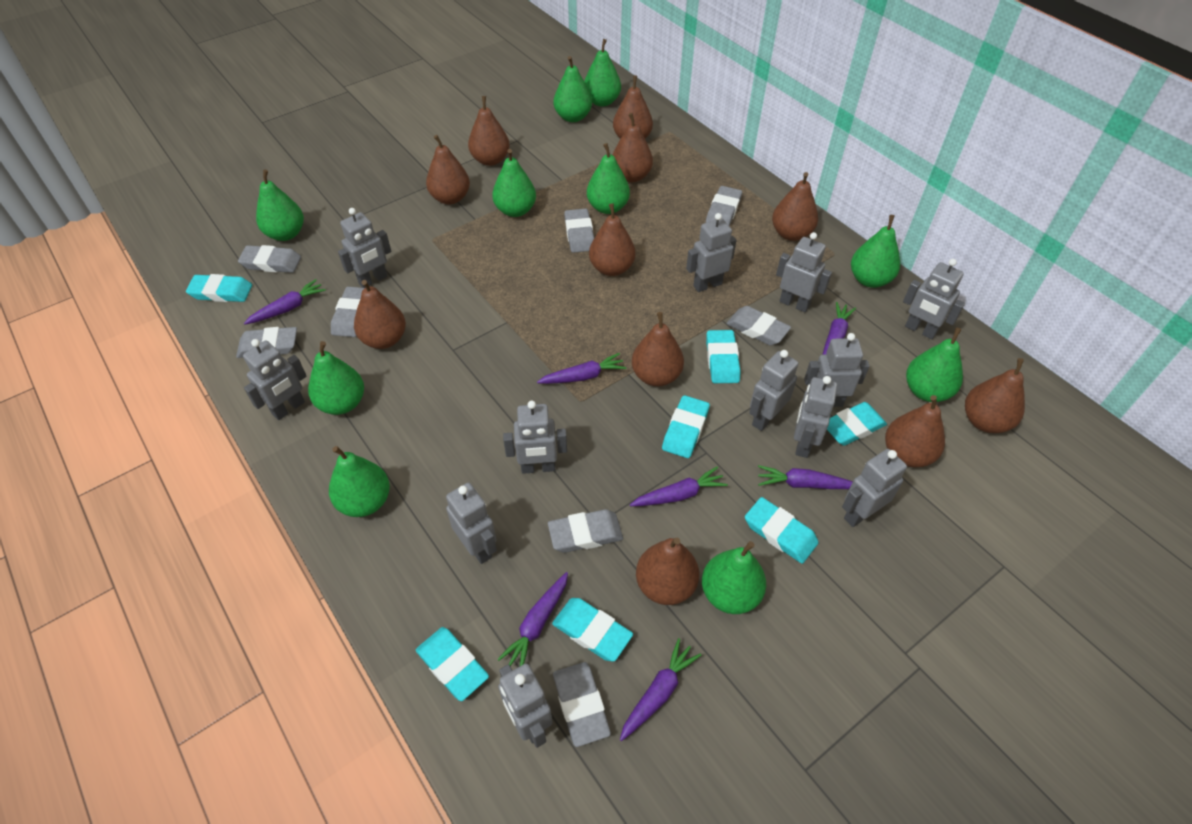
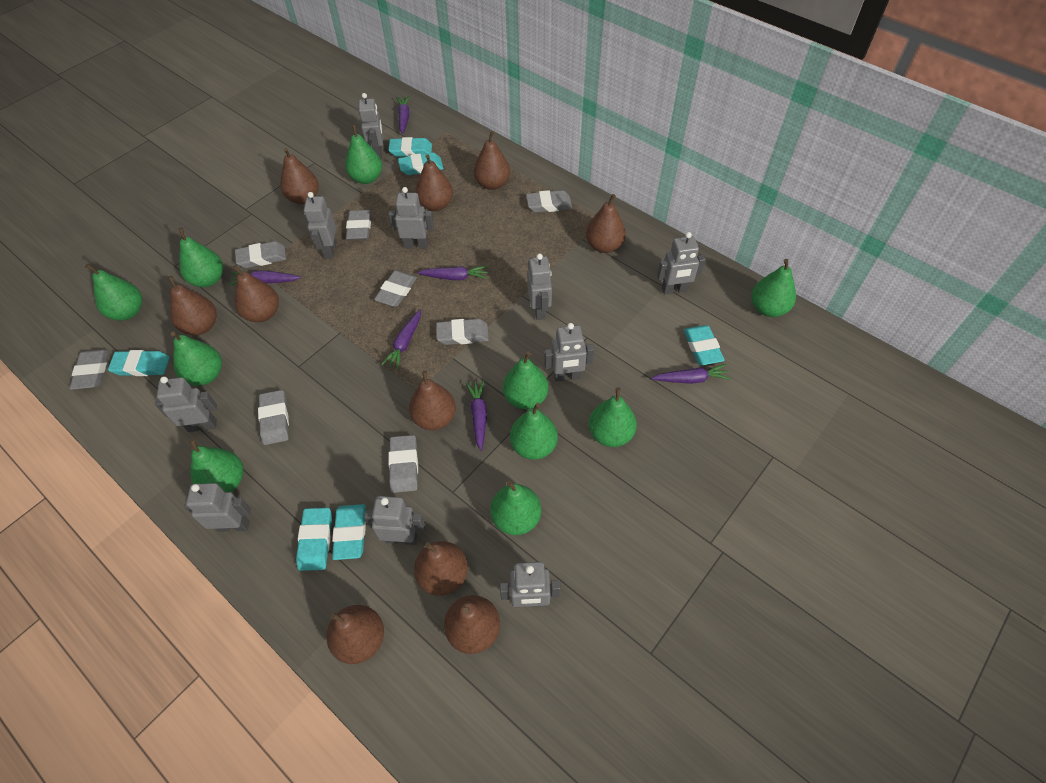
brown pear: [354,280,406,349] [426,135,470,204] [468,96,510,166] [589,203,636,276] [612,113,653,182] [613,75,653,139] [632,312,684,386] [636,537,699,605] [772,172,818,241] [885,395,945,467] [965,358,1025,433] = 11 -> [168,276,217,335] [232,265,279,322] [280,148,319,204] [327,605,384,664] [409,371,456,430] [414,541,468,596] [415,154,453,211] [444,595,500,654] [474,131,510,190] [586,194,626,253] = 10
grey robot: [243,339,306,420] [338,208,391,288] [446,482,497,564] [498,664,553,748] [503,400,567,474] [686,213,737,292] [749,350,798,431] [776,232,832,312] [794,376,837,458] [804,333,870,407] [842,449,907,527] [903,259,965,339] = 12 -> [155,376,217,432] [184,483,251,532] [304,192,336,259] [359,93,383,159] [364,496,425,545] [389,187,434,249] [500,562,561,607] [527,254,552,320] [544,323,595,382] [657,232,706,294] = 10
purple carrot: [244,279,326,325] [497,572,568,666] [537,353,627,384] [620,638,701,741] [630,466,728,506] [758,465,852,489] [822,302,856,355] = 7 -> [229,270,301,285] [381,310,421,370] [396,96,410,134] [417,266,488,280] [466,380,487,451] [651,364,731,384] = 6
turquoise eraser: [186,274,252,302] [416,627,489,701] [552,598,633,662] [662,395,710,458] [706,330,740,383] [745,497,819,564] [827,402,887,446] = 7 -> [108,350,170,376] [296,508,332,571] [332,504,366,560] [388,137,432,157] [398,152,443,175] [684,325,725,365] = 6

